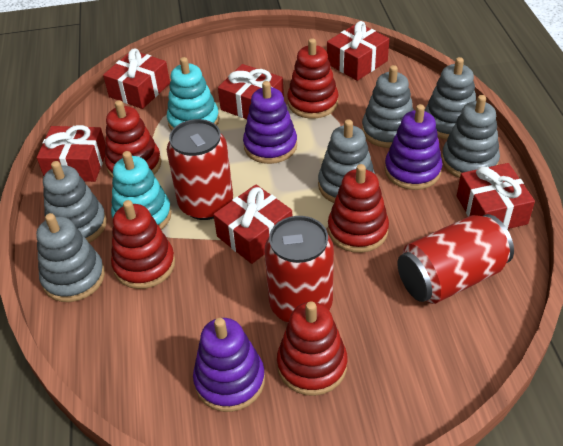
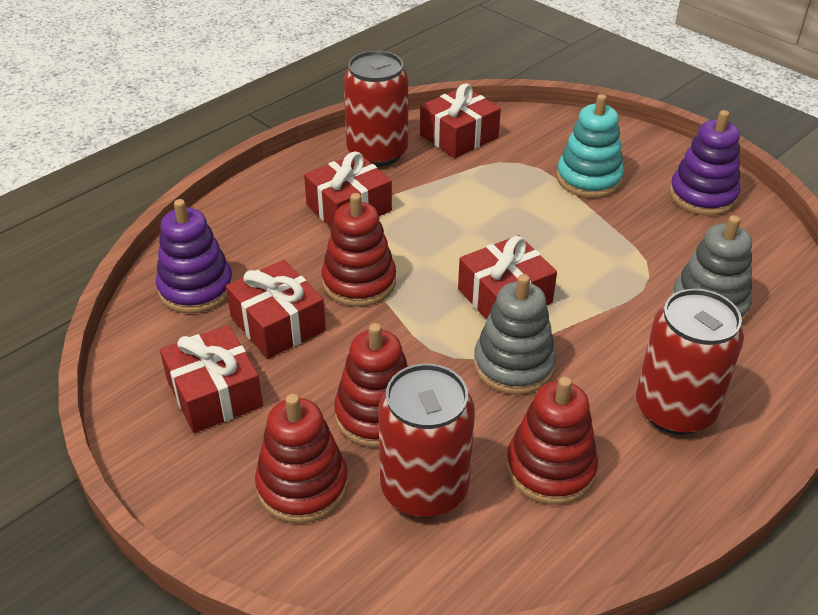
grey stacking toy: [36,213,105,302] [43,161,107,243] [318,119,375,203] [362,65,414,148] [425,57,476,139] [442,95,500,178] = 6 -> [474,274,556,395] [672,215,752,324] = 2
purple stacking toy: [193,318,265,412] [243,81,297,164] [385,104,443,190] = 3 -> [156,199,233,313] [669,110,740,216] = 2
red gift: [37,125,106,182] [103,48,170,109] [213,184,292,264] [218,64,284,119] [327,21,389,81] [457,163,535,229] = 6 -> [160,325,263,433] [226,260,326,359] [304,151,392,228] [420,83,501,158] [458,235,557,320] = 5
red stacking toy: [105,100,161,178] [111,200,175,289] [277,301,348,396] [287,38,338,119] [328,164,389,253] = 5 -> [255,394,348,523] [322,193,396,307] [334,323,408,448] [506,377,598,505] = 4
turquoise stacking toy: [111,151,172,230] [167,57,219,131] = 2 -> [556,94,624,198] = 1

